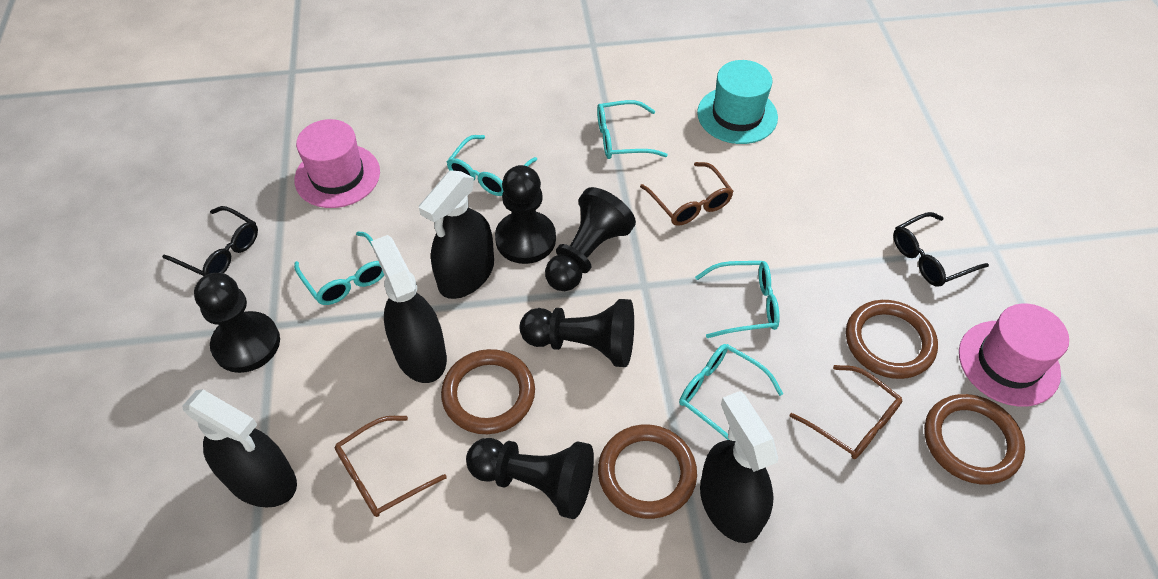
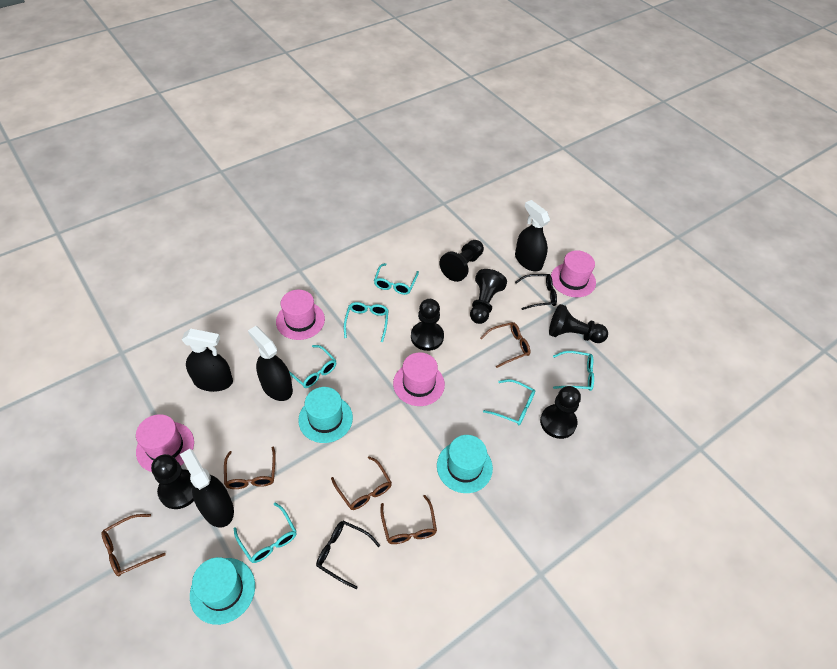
black pawn: [194,273,280,373] [466,438,594,519] [495,165,556,264] [520,299,634,367] [545,187,636,291] = 5 -> [151,454,194,509] [411,299,444,351] [440,240,484,282] [470,269,507,324] [540,386,581,439] [549,304,608,343] = 6
brown glasses: [335,416,447,517] [640,162,734,226] [790,365,902,459] = 3 -> [101,514,166,577] [224,447,276,489] [331,456,392,510] [380,495,437,544] [480,322,531,368] = 5
brown ring: [441,349,535,434] [598,424,697,519] [846,300,938,379] [924,394,1025,485] = 4 -> none = 0
pink hat: [294,119,380,208] [959,304,1069,407] = 2 -> [136,414,194,472] [276,290,325,340] [393,352,445,406] [551,250,596,297] = 4
turquoise glasses: [294,231,384,305] [447,135,537,196] [597,100,668,159] [679,344,783,440] [695,261,780,338] = 5 -> [234,503,297,563] [289,345,337,388] [344,302,389,342] [374,263,419,295] [483,379,535,425] [553,351,594,391] = 6
turquoise hat: [697,60,778,144] = 1 -> [190,557,255,625] [298,387,353,443] [437,435,493,493] = 3

